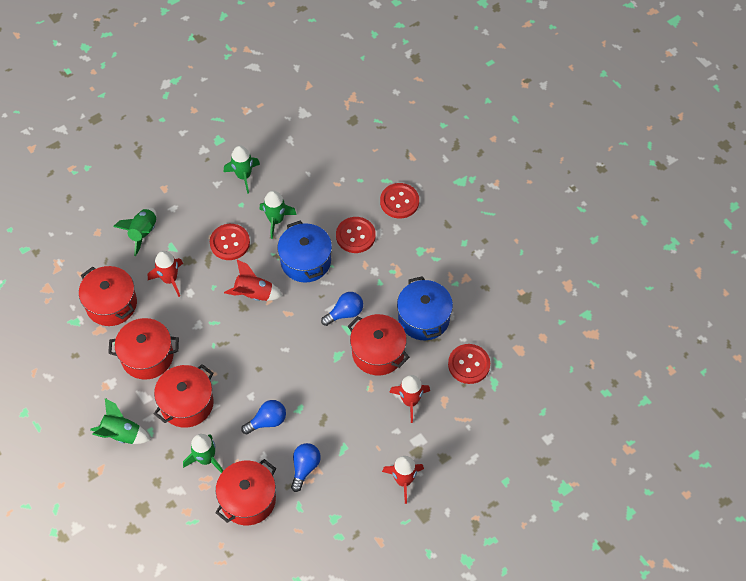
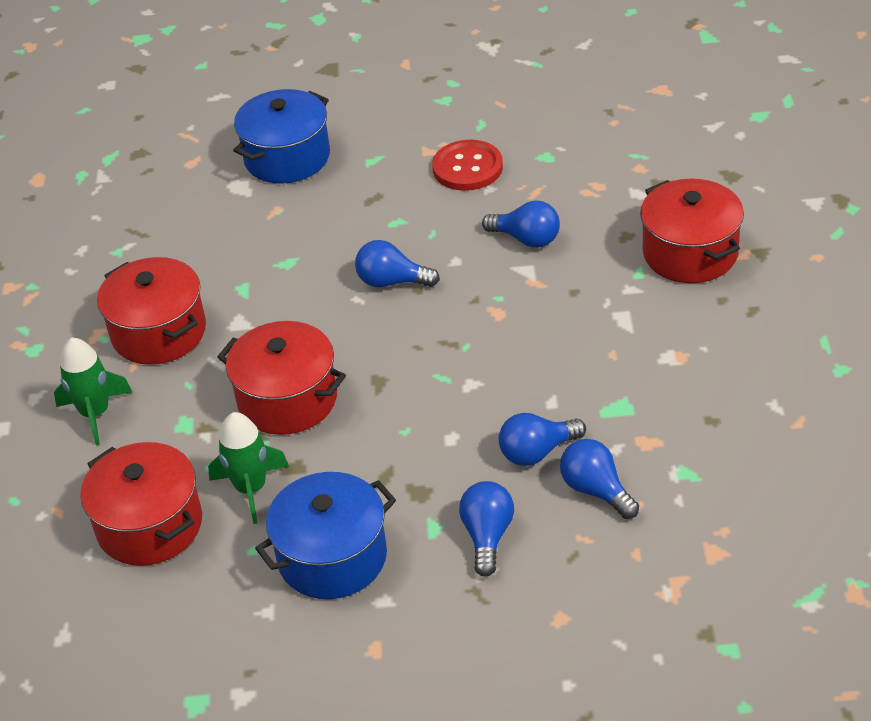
blue light bulb: [241,400,286,435] [291,443,321,492] [321,292,363,326] = 3 -> [355,240,440,287] [459,481,514,577] [482,201,560,248] [499,413,586,466] [560,439,639,519] = 5
green rocket: [90,398,151,444] [113,208,156,256] [183,434,223,473] [224,146,260,194] [260,190,297,239] = 5 -> [54,338,132,445] [208,412,289,524] = 2
red button: [210,224,250,260] [336,217,376,253] [380,183,419,219] [448,344,490,384] = 4 -> [432,140,503,191] = 1
red pot: [79,266,137,326] [108,318,179,380] [154,364,214,427] [215,459,276,525] [348,314,409,376] = 5 -> [80,442,202,566] [97,257,206,365] [217,321,346,435] [640,179,744,283] = 4
red rocket: [148,251,183,297] [224,260,283,301] [382,456,424,504] [389,375,430,423] = 4 -> none = 0

